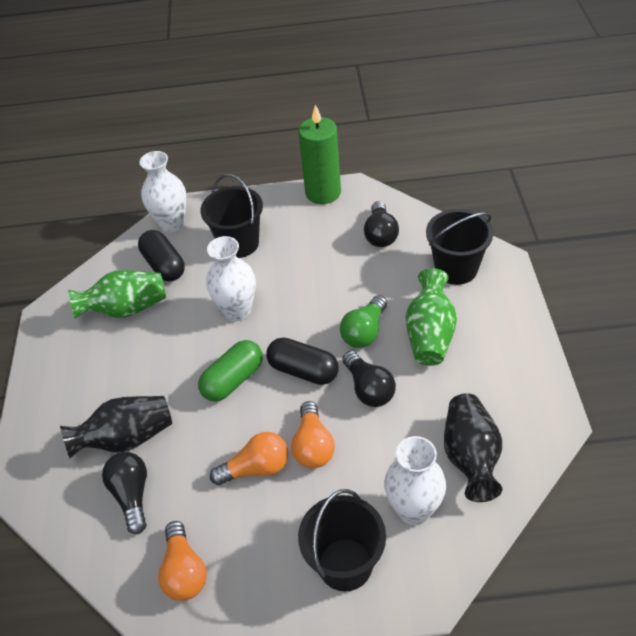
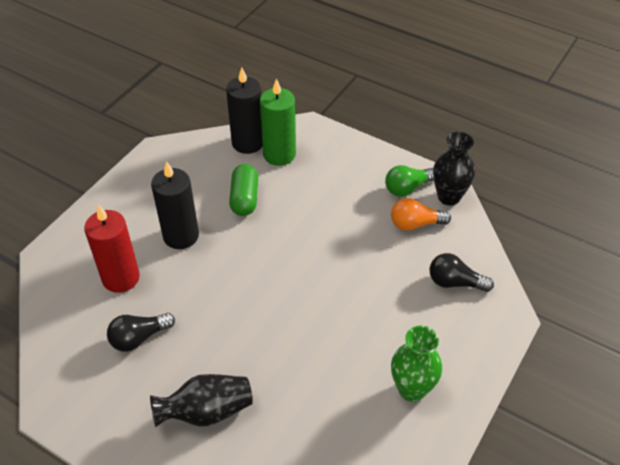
black bucket: [200,174,263,258] [298,489,386,591] [426,209,493,285] = 3 -> none = 0
black candle: none = 0 -> [151,161,199,249] [226,67,263,154] = 2
black capsule: [138,230,185,282] [266,337,339,385] = 2 -> none = 0
black light bulb: [102,452,147,534] [342,351,396,407] [364,201,399,247] = 3 -> [107,313,175,352] [430,253,494,292] = 2
green vase: [68,270,166,318] [406,268,457,366] = 2 -> [391,326,442,402] = 1
orange light bulb: [158,521,207,601] [210,432,288,485] [291,401,335,468] = 3 -> [391,198,451,231] = 1
red candle: none = 0 -> [84,204,140,293] = 1
white vase: [139,151,187,232] [206,236,256,321] [384,436,446,525] = 3 -> none = 0

